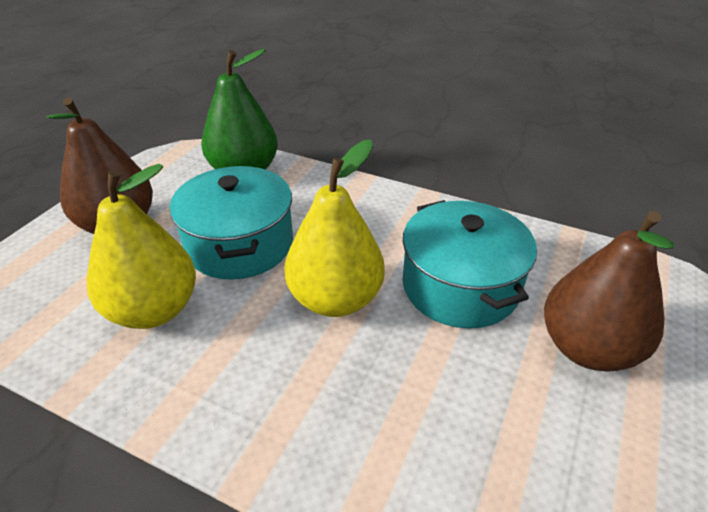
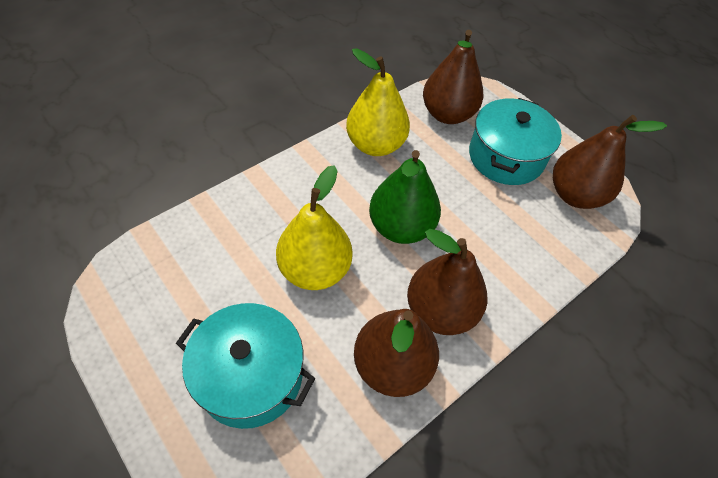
brown pear: [47,97,153,234] [544,211,674,372] = 2 -> [354,309,439,397] [407,229,487,335] [423,30,483,124] [553,115,667,209] = 4

